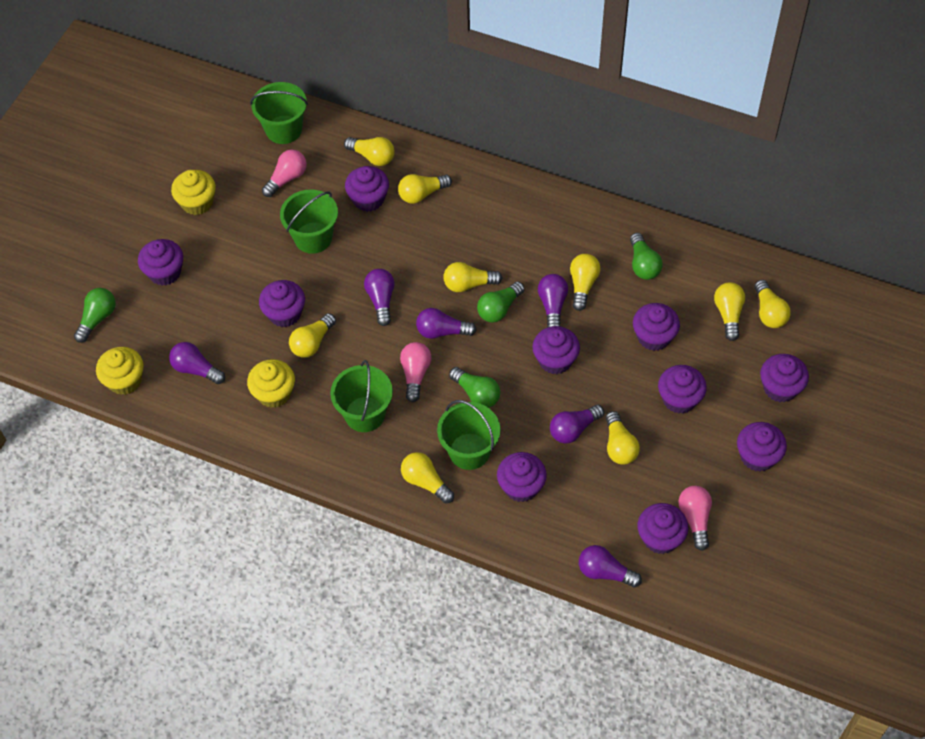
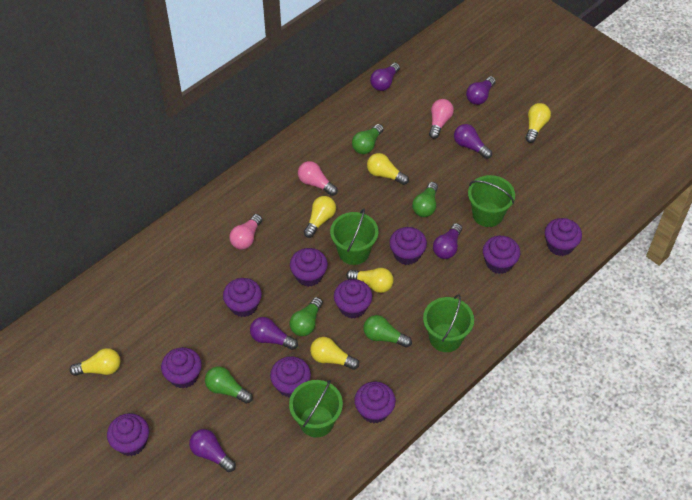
green light bulb: [74,288,116,343] [449,367,500,408] [477,281,525,323] [630,233,663,280] = 4 -> [205,366,253,404] [289,297,323,336] [352,124,384,154] [364,315,412,348] [412,182,438,217] = 5
yellow cupcake: [96,347,144,395] [171,170,216,215] [247,359,295,408] = 3 -> none = 0
yellow light bulb: [289,313,336,358] [344,137,395,166] [398,174,452,204] [401,452,454,504] [443,262,503,292] [570,254,601,311] [606,411,640,464] [714,282,745,341] [754,280,791,328] = 9 -> [69,348,120,376] [304,196,336,238] [310,337,359,370] [346,268,394,293] [367,153,409,185] [526,103,551,143] = 6

